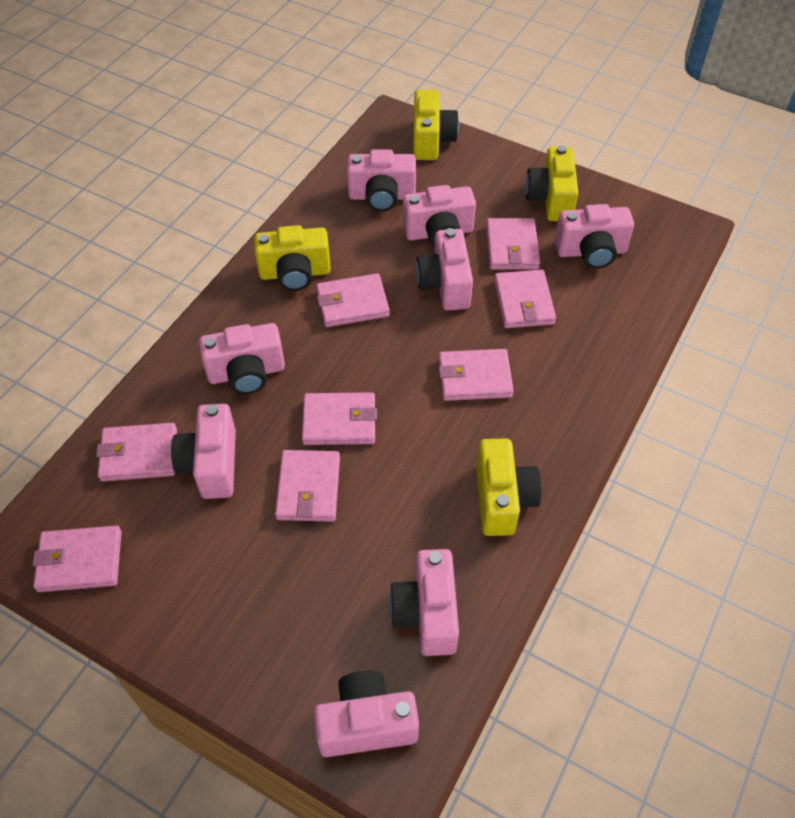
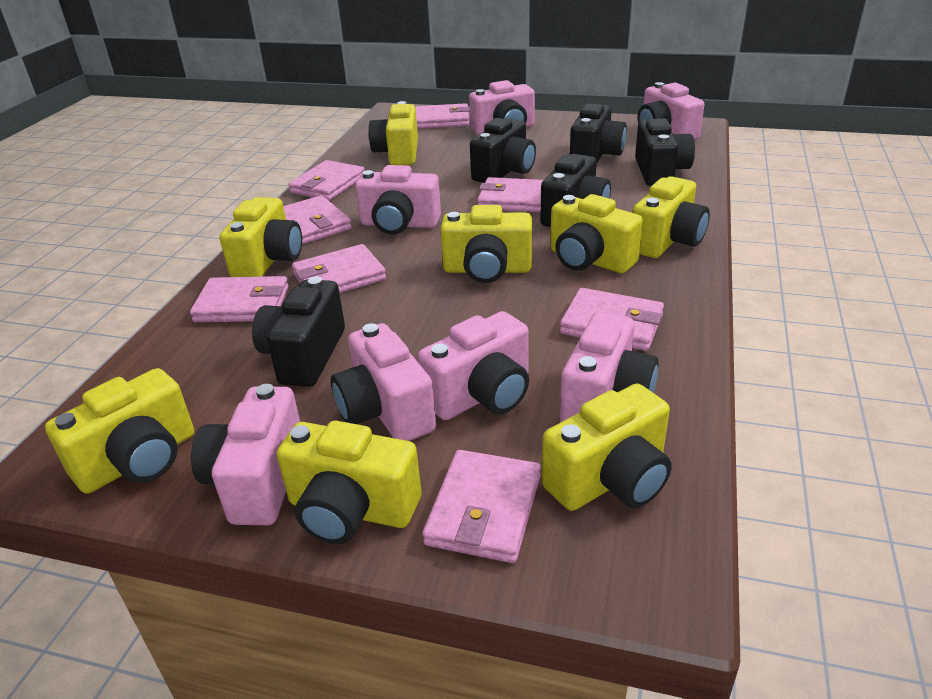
black camera: none = 0 -> [252,277,345,387] [470,118,536,183] [540,154,611,227] [570,103,627,162] [635,118,695,186] = 5
pink camera: [171,404,236,499] [199,323,285,394] [314,670,419,757] [347,150,416,212] [389,549,459,656] [403,185,476,247] [416,228,473,311] [555,204,634,269] = 8 -> [191,384,300,525] [331,323,436,441] [355,165,441,234] [417,311,529,420] [469,80,535,135] [560,311,659,422] [638,82,704,140] = 7
yellow camera: [254,225,331,291] [413,90,459,160] [476,438,542,536] [525,145,578,221] = 4 -> [45,368,194,494] [219,197,302,277] [277,421,422,544] [369,101,418,165] [440,205,532,283] [542,383,672,511] [550,194,643,273] [632,176,710,258] = 8

